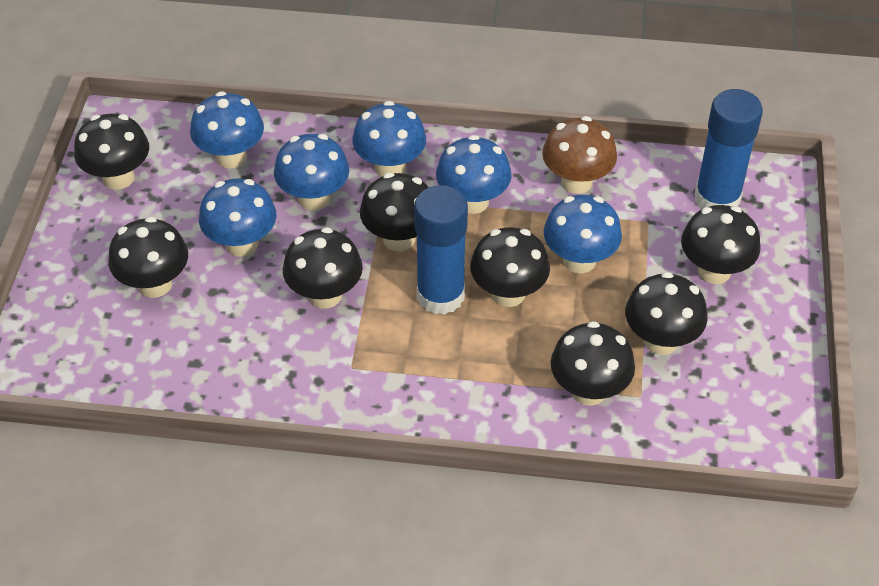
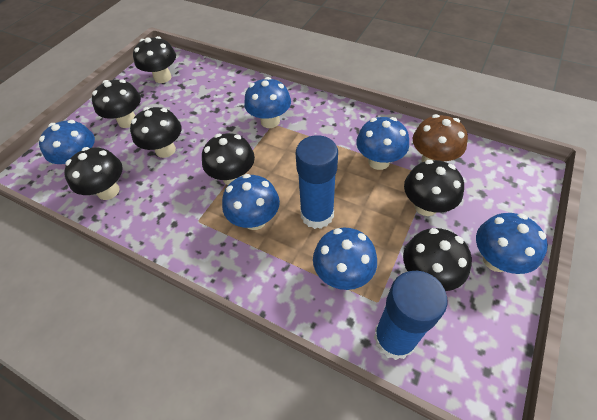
black mushroom: [74,113,149,190] [108,217,188,298] [283,227,363,308] [360,173,429,251] [470,227,550,307] [551,321,635,406] [625,272,708,355] [681,205,760,284] = 8 -> [64,147,123,200] [92,79,141,128] [130,107,182,158] [133,36,176,83] [202,133,255,185] [403,228,472,291] [404,160,464,216] = 7

